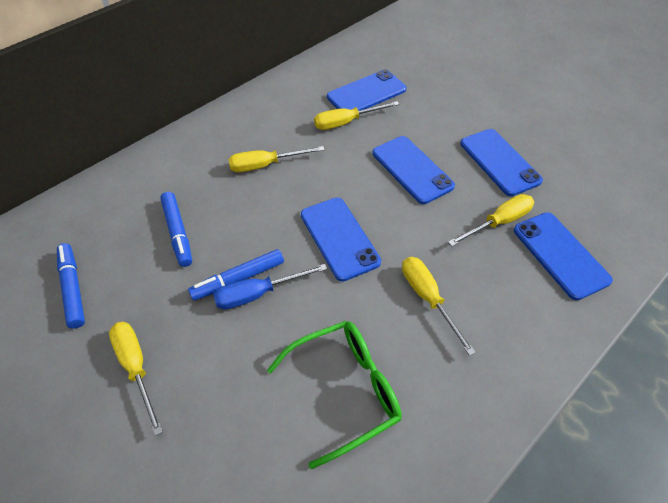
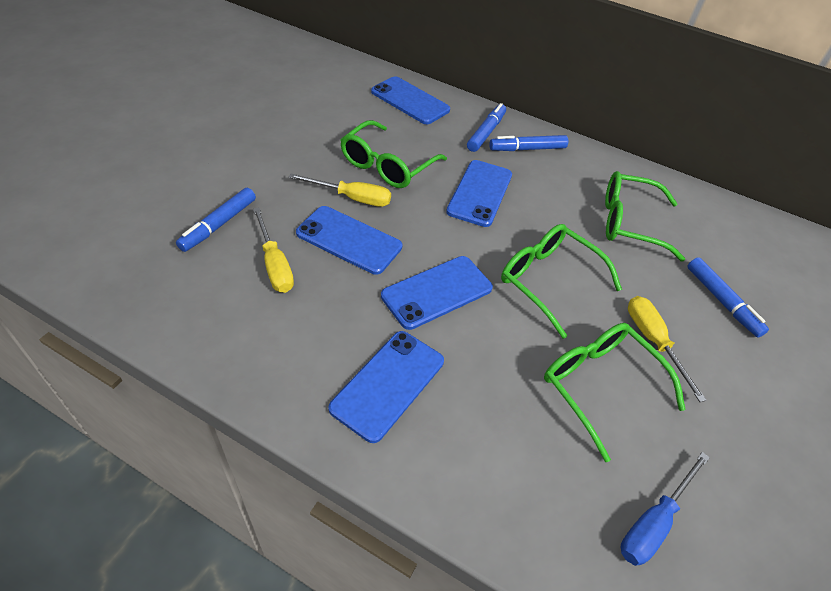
blue marker: [57,243,85,329] [160,192,192,267] [188,249,284,301] = 3 -> [176,188,256,252] [467,103,506,152] [489,135,568,151] [687,257,769,337] = 4
green glasses: [267,321,402,469] = 1 -> [341,120,447,188] [501,224,622,339] [544,323,686,462] [605,171,685,262] = 4
yellow screwdriver: [109,322,163,436] [229,146,324,172] [314,101,399,130] [402,257,476,356] [448,194,534,246] = 5 -> [253,208,294,293] [289,174,391,207] [628,296,706,402] = 3

